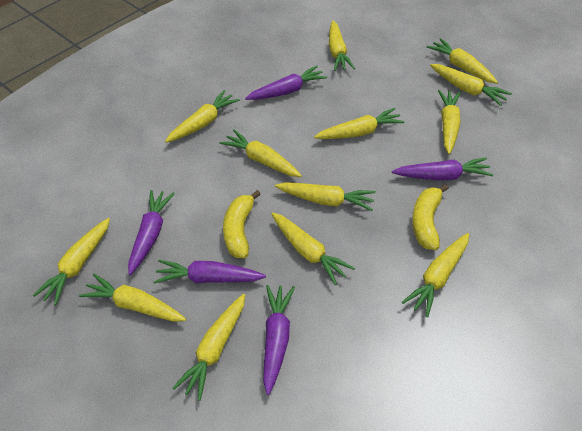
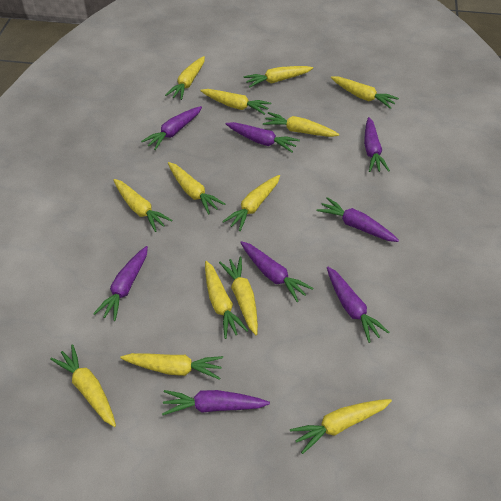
purple carrot: [128,190,175,275] [154,260,266,284] [245,66,327,100] [263,285,295,395] [392,157,493,181] = 5 -> [93,246,148,321] [141,106,202,150] [162,390,270,415] [226,122,300,152] [240,241,314,303] [317,197,399,242] [327,267,389,343] [364,117,390,172] = 8
yellow banana: [223,190,261,258] [412,184,449,250] = 2 -> none = 0

